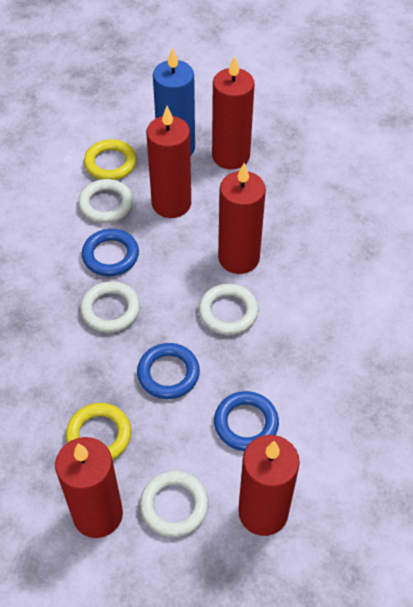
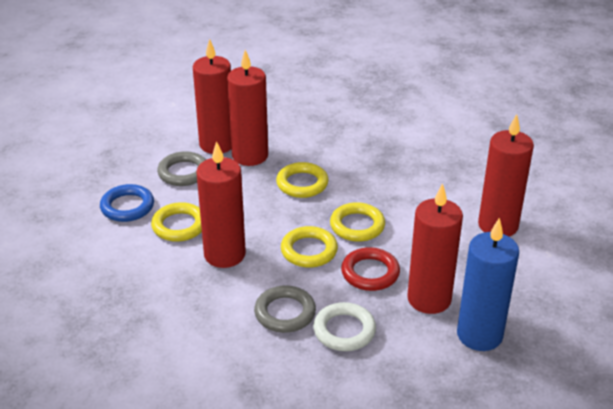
blue ring: [82,229,139,276] [137,343,200,399] [214,391,279,451] = 3 -> [100,184,154,222] = 1
grey ring: none = 0 -> [157,151,206,186] [254,285,316,333] = 2
red ring: none = 0 -> [341,247,400,291] = 1
white ring: [78,179,133,223] [80,281,140,333] [140,470,209,537] [199,283,259,335] = 4 -> [313,302,376,351] = 1
yellow ring: [66,403,132,460] [84,139,137,180] = 2 -> [151,202,202,242] [276,162,328,198] [281,226,338,268] [330,202,385,242] = 4

